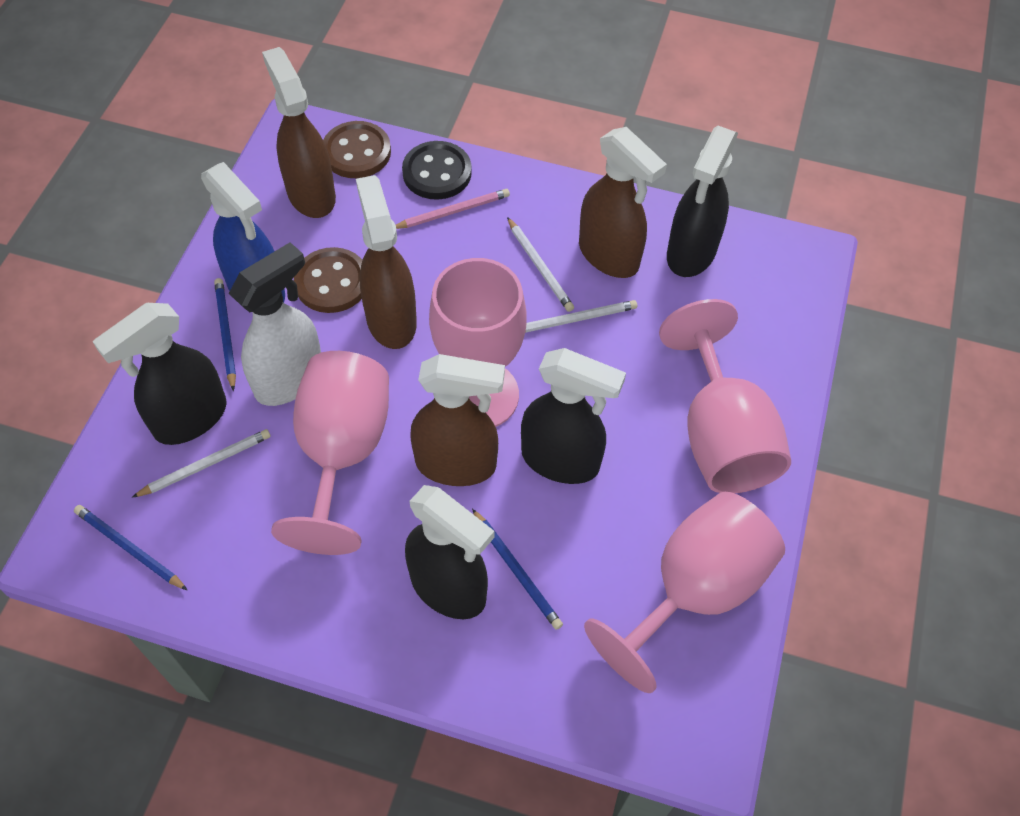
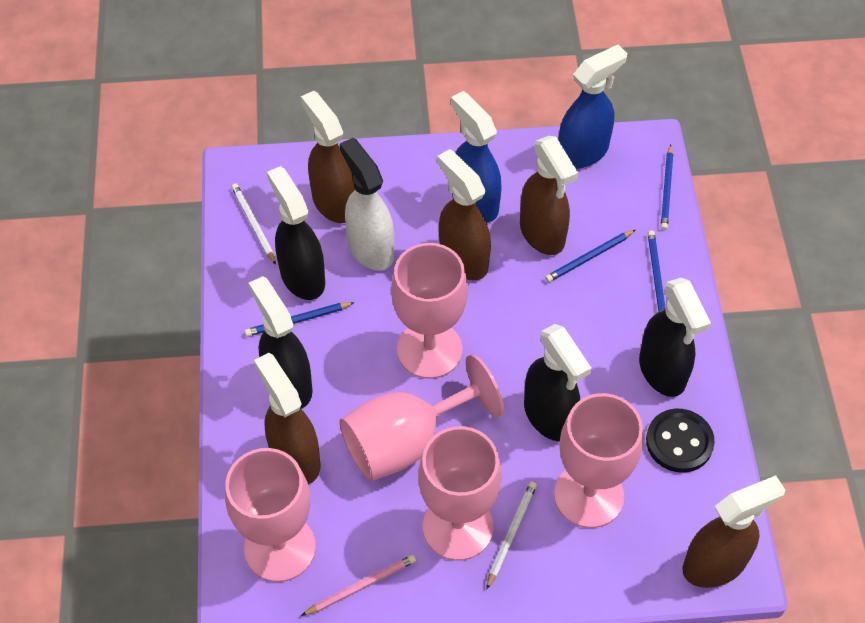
blue pencil: [74,505,187,590] [214,278,236,391] [472,509,563,630] = 3 -> [245,302,355,337] [545,230,635,282] [648,230,666,312] [661,144,673,230] = 4
blue spray bottle: [201,162,285,302] = 1 -> [451,91,502,223] [558,45,627,169] = 2
brown button: [294,247,362,313] [323,121,391,178] = 2 -> none = 0
brown spray bottle: [262,47,336,218] [356,175,417,349] [411,354,505,486] [579,127,667,278] = 4 -> [254,353,321,484] [301,91,355,223] [437,149,491,281] [520,136,578,255] [682,476,785,588] = 5
pink goblet: [271,351,389,555] [429,258,526,427] [584,492,785,693] [659,299,791,493] = 4 -> [225,448,316,582] [340,354,504,481] [391,243,468,379] [418,426,502,561] [554,393,643,528] = 5
white pencil: [132,429,271,498] [507,217,574,312] [525,300,637,332] = 3 -> [231,183,276,265] [486,482,537,590] = 2

